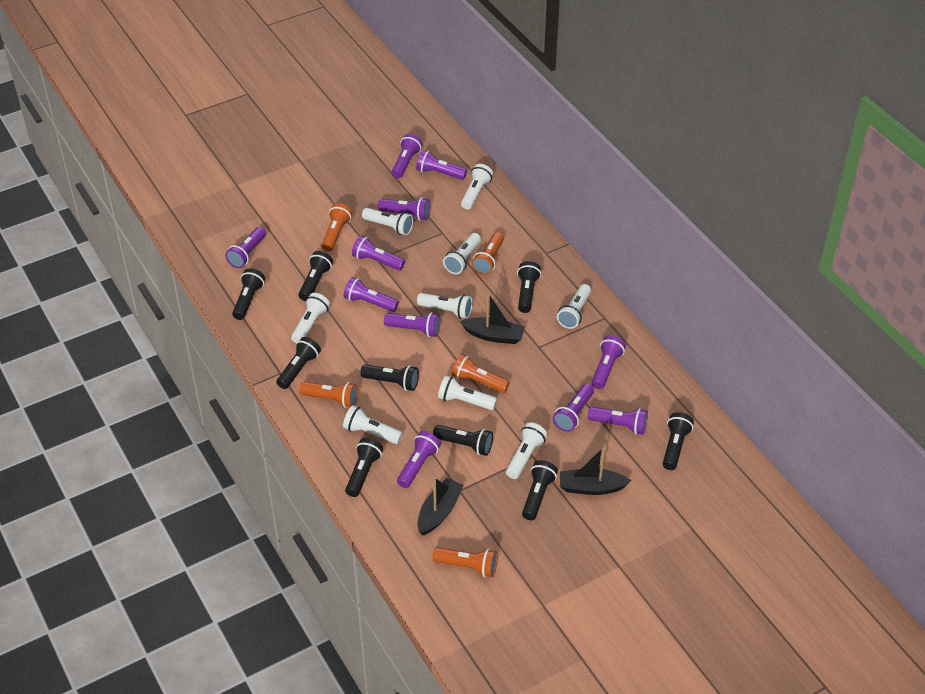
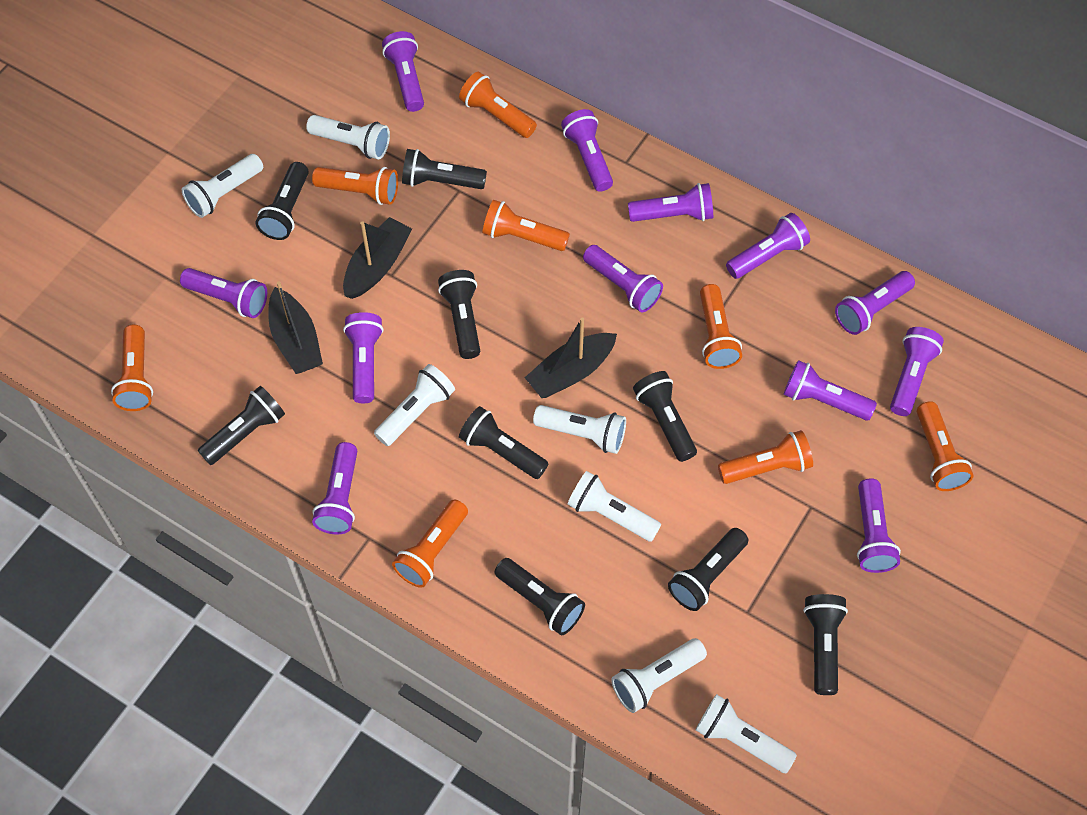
orange flashlight: [299,382,358,408] [322,203,352,252] [433,547,498,577] [452,354,509,393] [471,232,504,275] = 5 -> [111,325,153,411] [312,167,398,205] [392,499,468,588] [459,72,537,138] [482,200,570,251] [700,284,742,369] [718,430,813,484] [917,401,974,491] = 8
purple flashlight: [225,227,266,268] [344,277,399,312] [352,236,405,271] [378,197,430,221] [384,312,440,337] [391,134,422,179] [397,431,441,488] [416,150,467,180] [553,384,594,432] [588,407,648,435] [592,335,626,389] = 11 -> [180,268,267,318] [312,442,357,534] [343,312,383,403] [382,31,424,112] [561,109,613,192] [583,245,663,313] [628,183,713,222] [726,213,810,279] [783,360,877,420] [835,271,915,335] [857,478,901,573] [890,327,944,416] = 12
white flashlight: [291,293,330,343] [343,405,403,444] [362,208,413,235] [417,293,473,319] [438,375,497,410] [443,233,481,274] [461,164,493,210] [506,422,547,479] [557,284,591,329] = 9 -> [182,154,263,218] [306,115,390,160] [374,364,455,446] [533,405,626,454] [568,471,661,542] [611,638,707,713] [696,694,797,773] = 7

